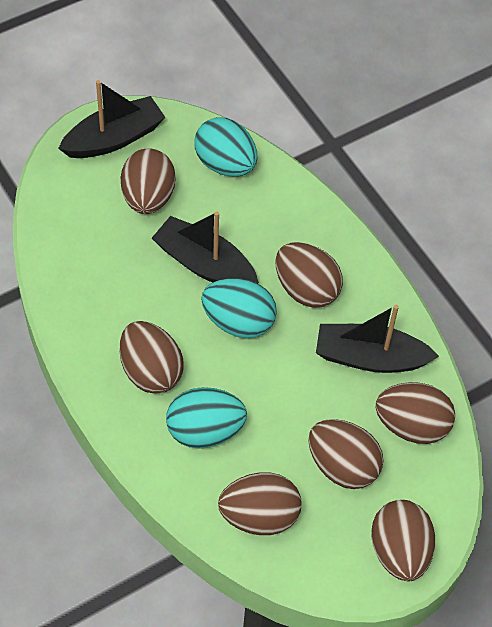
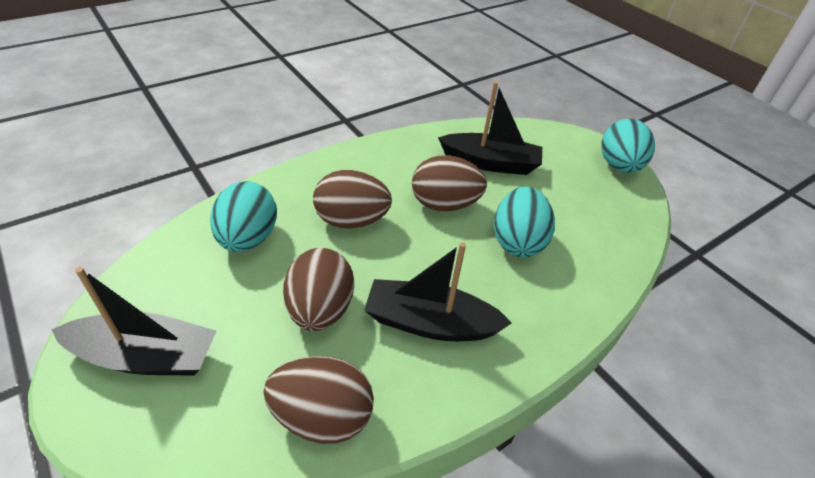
brown egg: [120,321,184,394] [121,149,175,214] [218,472,301,535] [275,242,343,308] [308,419,383,489] [371,500,435,581] [376,382,455,444] = 7 -> [263,356,374,444] [283,248,354,331] [313,170,392,229] [412,155,487,211] = 4

